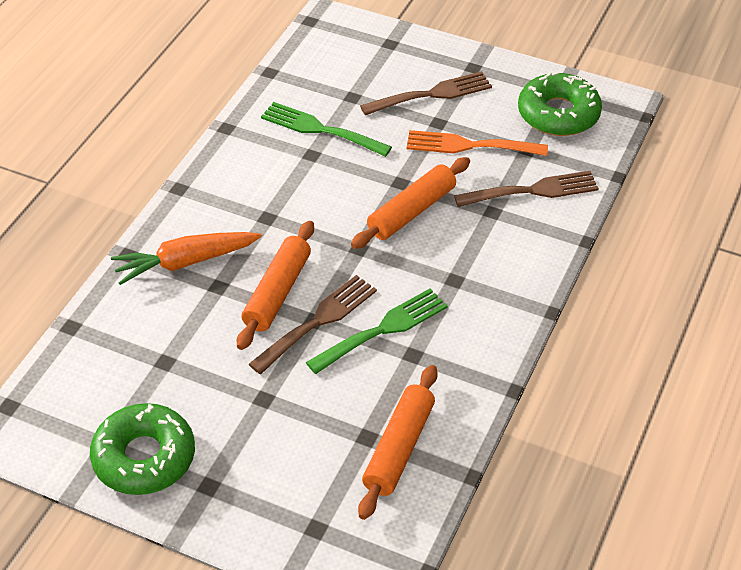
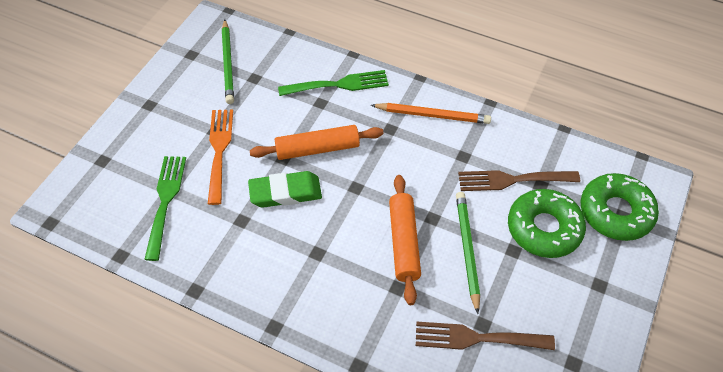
brown fork: [249,275,377,374] [360,71,492,115] [454,171,599,207] = 3 -> [416,322,555,350] [458,170,580,191] = 2
green eraser: none = 0 -> [248,171,322,208] = 1
green pencil: none = 0 -> [222,20,234,104] [456,192,480,314] = 2
orange carrot: [111,232,262,285] = 1 -> none = 0
orange pencil: none = 0 -> [371,103,491,124] = 1
orange rolling pin: [237,221,314,350] [351,157,470,249] [358,365,438,520] = 3 -> [250,125,384,160] [389,175,421,305] = 2

